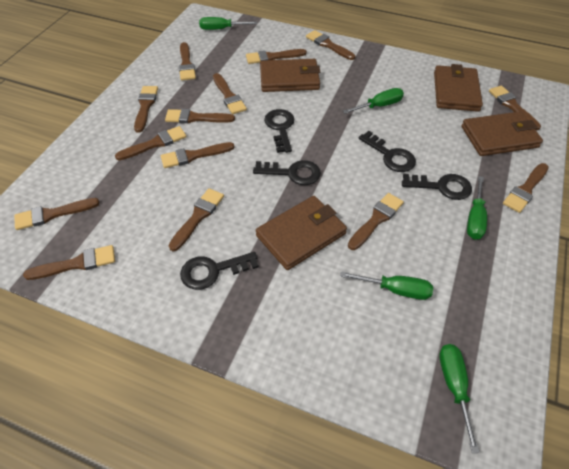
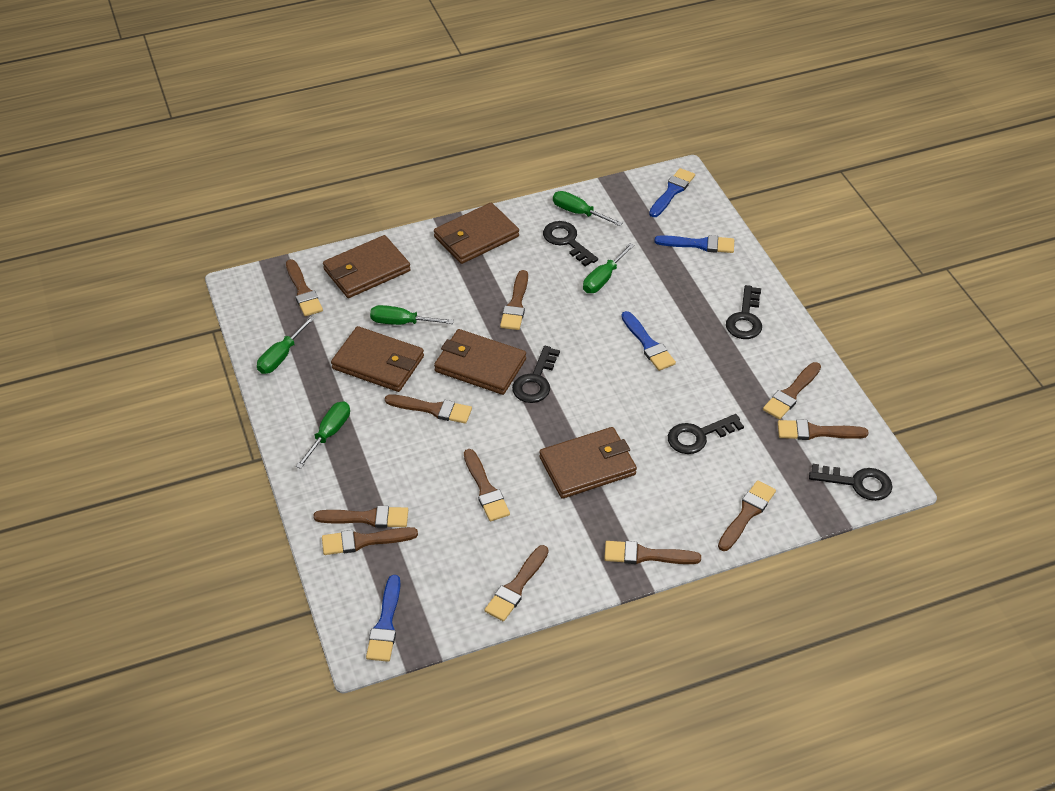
blue brush: none = 0 -> [366,575,401,662] [621,311,676,371] [649,168,695,217] [654,235,734,253] = 4
brown brush: [14,198,100,230] [23,245,115,280] [115,126,187,160] [134,86,158,133] [161,142,235,168] [165,109,235,123] [168,188,224,251] [179,42,196,81] [213,73,247,114] [246,49,307,64] [306,30,355,60] [348,193,404,250] [489,86,541,130] [503,163,549,213] = 14 -> [286,259,323,316] [313,506,408,528] [322,527,418,555] [385,394,472,424] [464,449,510,521] [485,545,549,621] [500,270,528,330] [604,541,701,564] [718,480,776,551] [763,362,821,419] [778,419,868,440] = 11
brown wallet: [256,196,347,270] [260,59,320,92] [434,64,483,112] [461,111,543,156] = 4 -> [323,235,411,298] [331,326,424,392] [434,203,519,264] [434,329,526,395] [539,427,637,499] = 5

